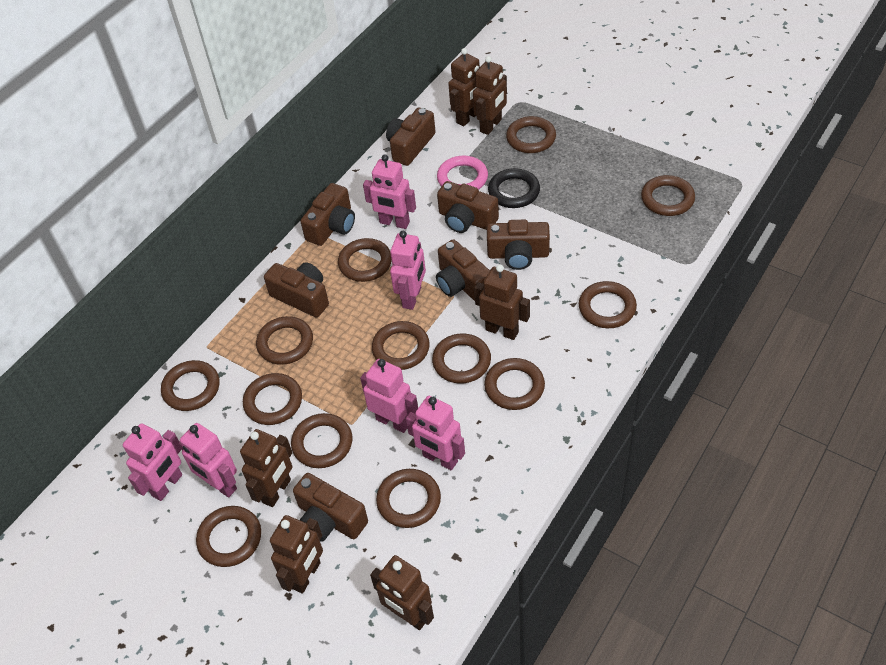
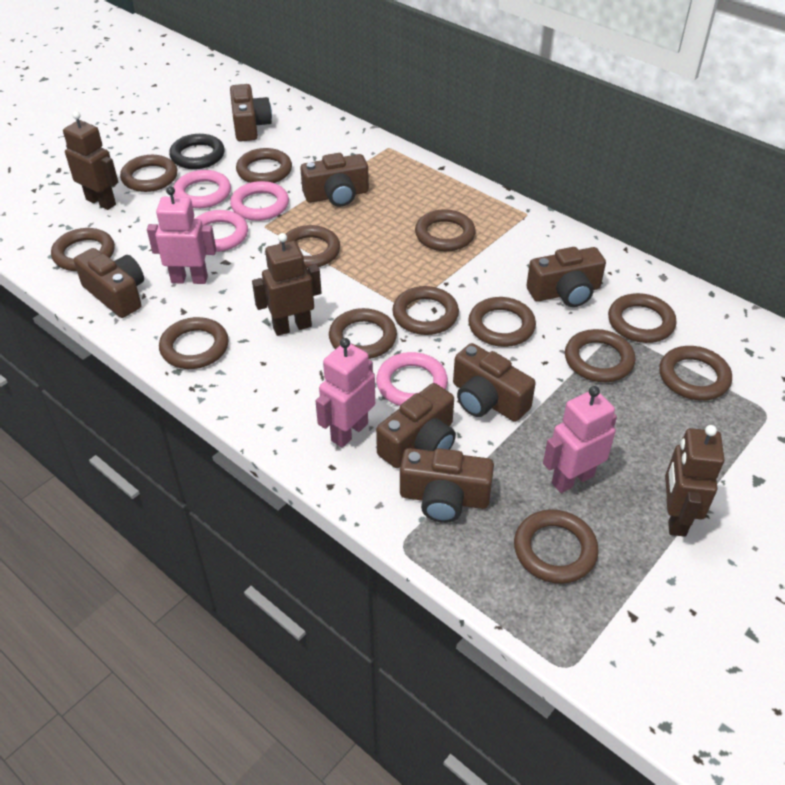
brown robot: [240,429,292,507] [270,515,323,593] [370,555,434,630] [448,48,480,126] [473,56,507,135] [474,264,530,340] = 6 -> [63,111,118,210] [252,233,321,336] [665,425,724,537] = 3
pink ring: [437,155,488,190] = 1 -> [173,170,231,208] [195,210,248,252] [230,181,289,221] [376,352,448,406] = 4
pink robot: [123,423,182,501] [179,423,237,498] [360,359,418,433] [363,155,416,229] [390,231,426,310] [406,396,465,470] = 6 -> [147,186,216,284] [316,338,375,448] [543,386,617,493] = 3

